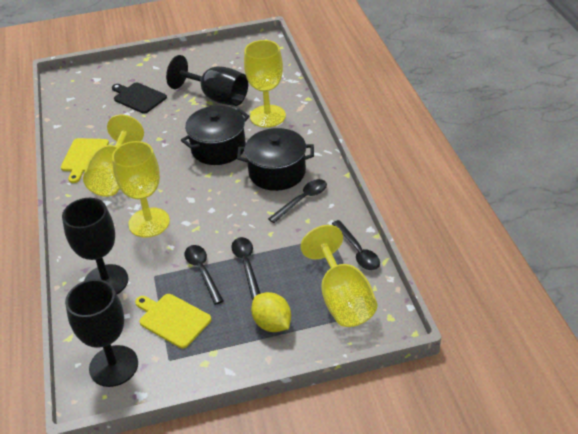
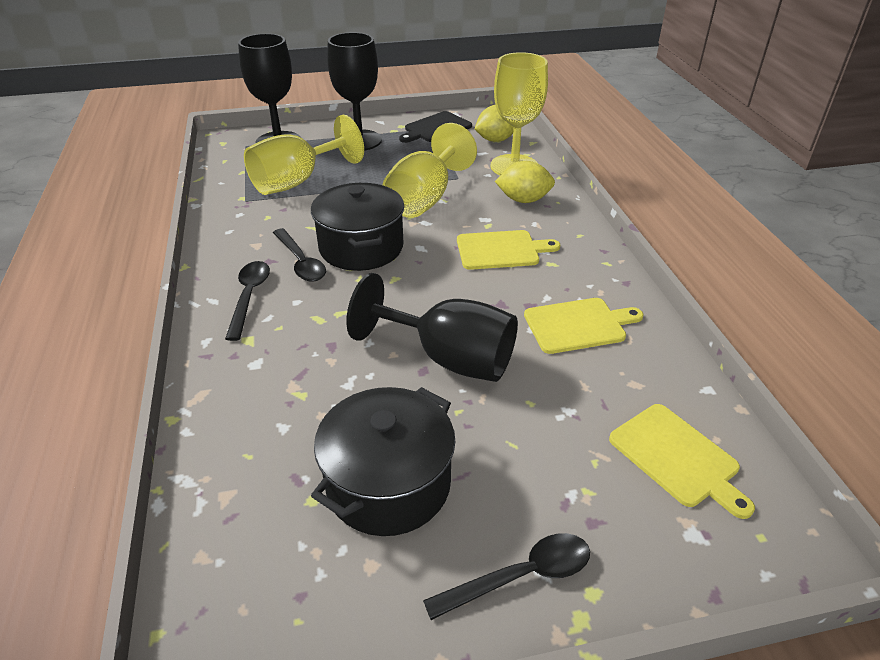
black spoon: [185,245,224,305] [231,237,261,299] [268,179,327,223] [332,220,380,270] = 4 -> [225,261,270,341] [273,228,326,282] [423,533,590,620] = 3
yellow cutting board: [61,138,109,183] [135,294,211,349] = 2 -> [457,230,560,270] [524,298,644,354] [609,404,755,519] = 3
yellow goblet: [83,114,144,197] [112,141,170,238] [244,40,286,128] [300,225,377,327] = 4 -> [244,115,364,195] [383,123,477,218] [491,52,548,175] = 3
yellow lemon: [251,292,291,332] = 1 -> [475,105,514,142] [495,161,555,203] = 2

